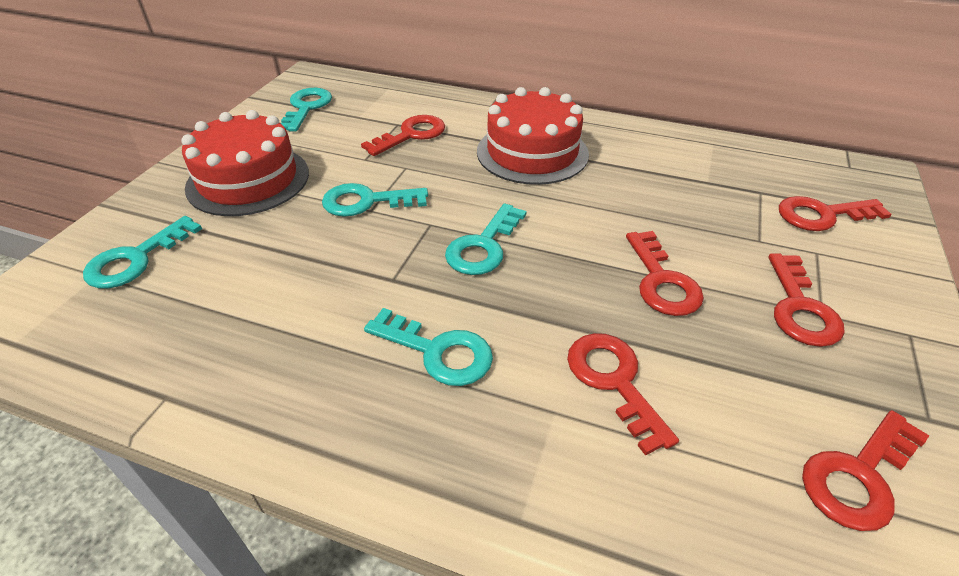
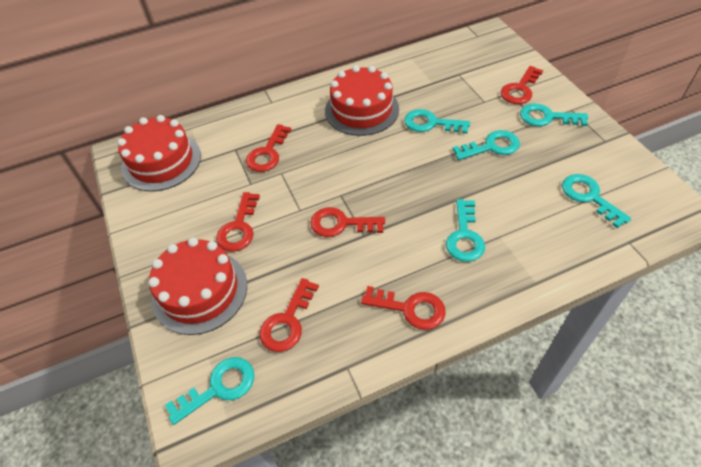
red cake: [181,110,309,216] [477,87,589,185] = 2 -> [117,115,201,192] [148,237,247,335] [325,65,399,136] = 3
turquoise key: [83,216,202,288] [281,88,332,132] [322,183,428,217] [364,308,493,386] [445,203,526,275] = 5 -> [165,357,254,425] [404,109,470,134] [446,199,485,262] [453,130,520,160] [520,104,588,126] [562,174,631,228] = 6

